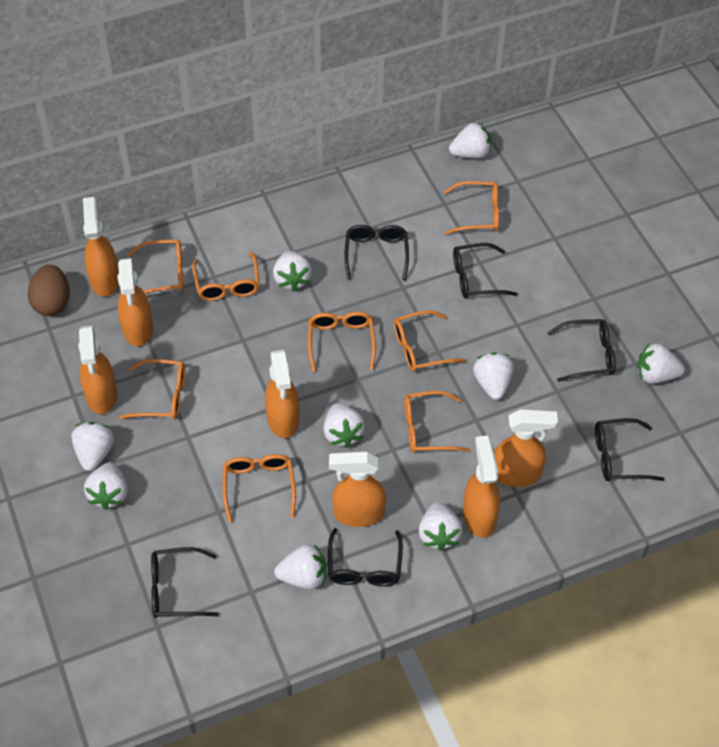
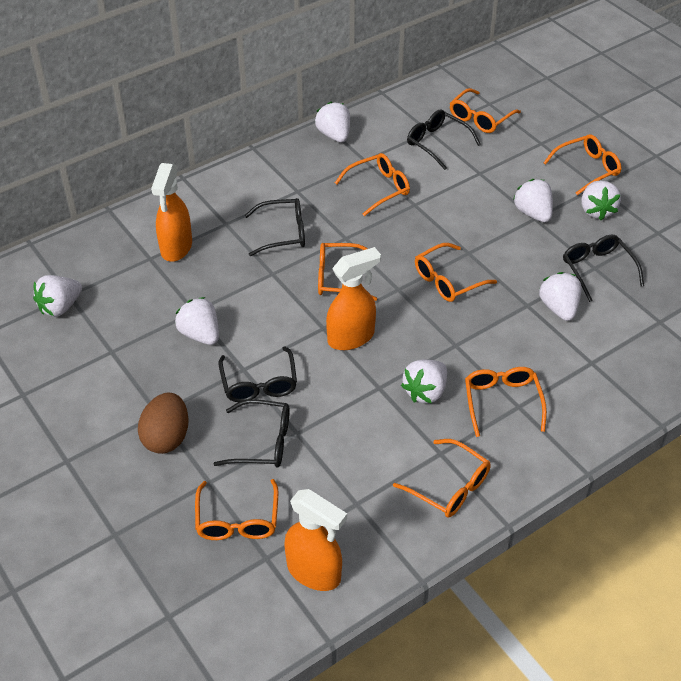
black glasses: [151,547,219,618] [328,528,403,586] [344,225,409,281] [453,243,518,299] [548,319,616,382] [595,418,664,481] = 6 -> [214,399,290,468] [219,346,297,402] [245,198,305,256] [407,110,481,170] [563,235,644,302] = 5
orange spray bottle: [78,325,117,414] [83,197,119,297] [117,258,153,346] [265,349,299,438] [329,451,386,527] [463,436,500,538] [494,409,558,487] = 7 -> [151,163,192,262] [284,489,347,591] [326,247,381,350] = 3
white strawberry: [71,422,114,471] [84,462,128,510] [273,251,312,292] [274,544,326,589] [323,403,365,448] [418,502,463,551] [449,122,491,159] [473,353,514,400] [637,343,685,384] = 9 -> [33,275,82,317] [175,297,219,345] [315,102,350,142] [401,360,447,404] [513,179,553,222] [539,272,582,321] [581,181,621,220] = 7

